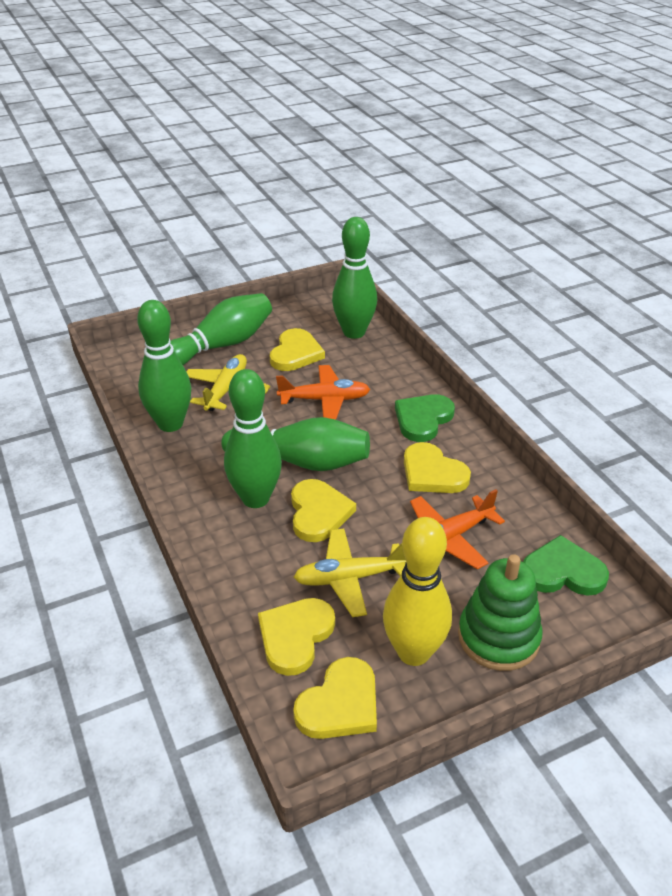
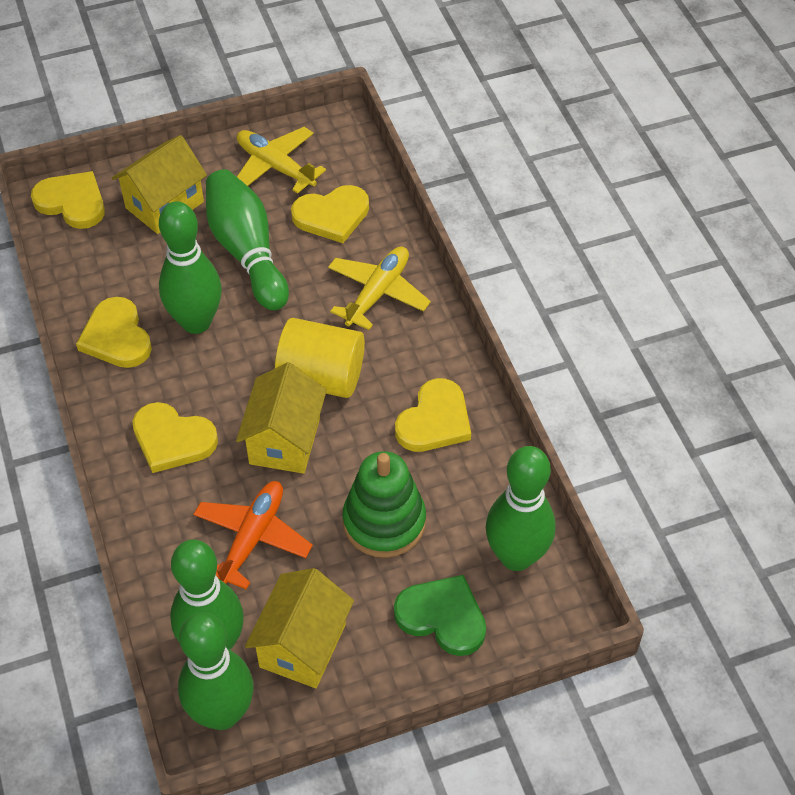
green heart: [395,394,455,442] [523,535,609,596] = 2 -> [394,575,486,656] = 1
orange plane: [276,365,370,420] [410,489,505,570] = 2 -> [193,481,313,590] = 1
yellow bowling pin: [383,517,452,666] = 1 -> none = 0
yellow cylinder: none = 0 -> [275,318,365,398] = 1
yellow house: none = 0 -> [112,135,207,234] [236,362,327,474] [245,568,354,688] = 3

